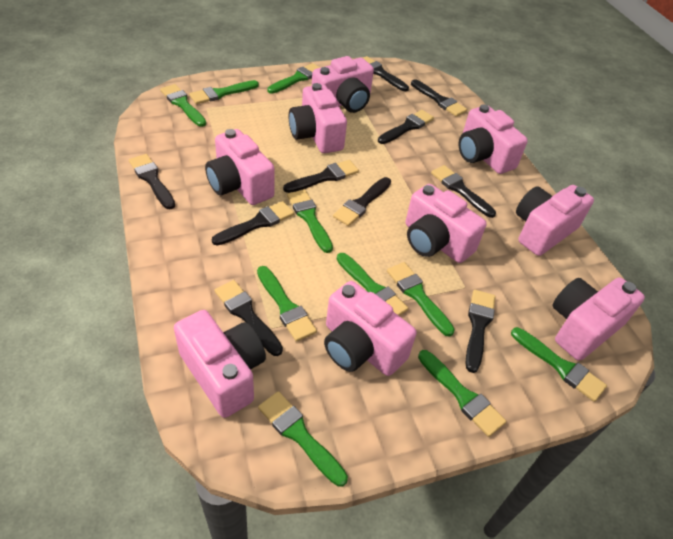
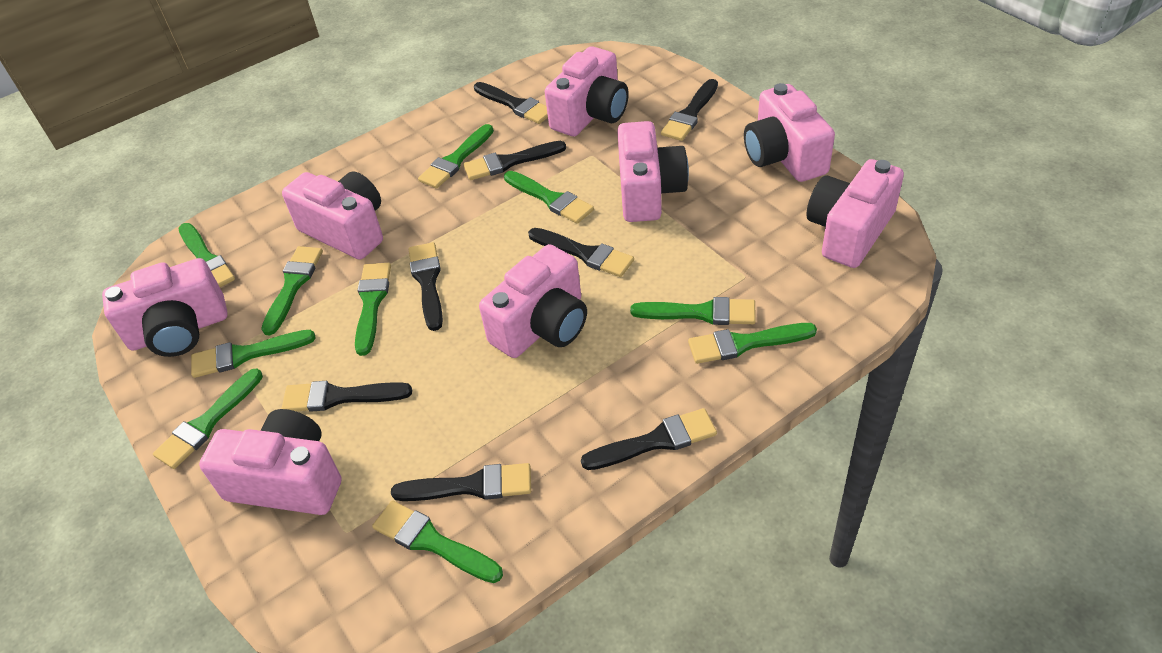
black brush: [129,154,175,209] [212,201,294,246] [214,280,283,356] [283,160,359,193] [333,177,391,226] [363,56,409,91] [378,110,434,144] [411,79,467,117] [431,165,496,218] [466,290,496,373] = 10 -> [282,381,412,412] [391,463,531,501] [408,242,443,331] [463,141,566,180] [474,82,548,124] [528,228,634,277] [581,408,717,470] [661,79,718,141] = 8
pink camera: [174,310,266,418] [205,129,275,205] [289,83,347,153] [312,56,374,113] [324,281,417,376] [406,184,487,263] [459,104,528,174] [516,185,594,256] [552,277,645,361] = 9 -> [102,258,228,357] [199,409,341,515] [282,172,383,260] [479,244,587,358] [545,46,629,136] [617,121,689,222] [744,83,835,182] [806,159,904,268] = 8

